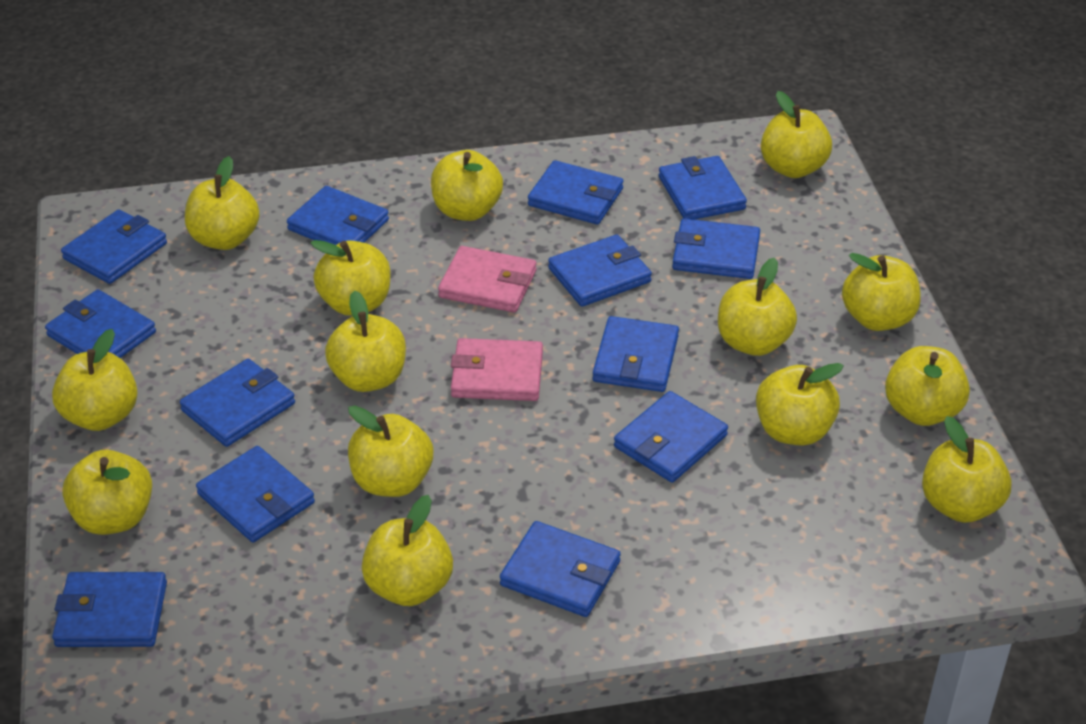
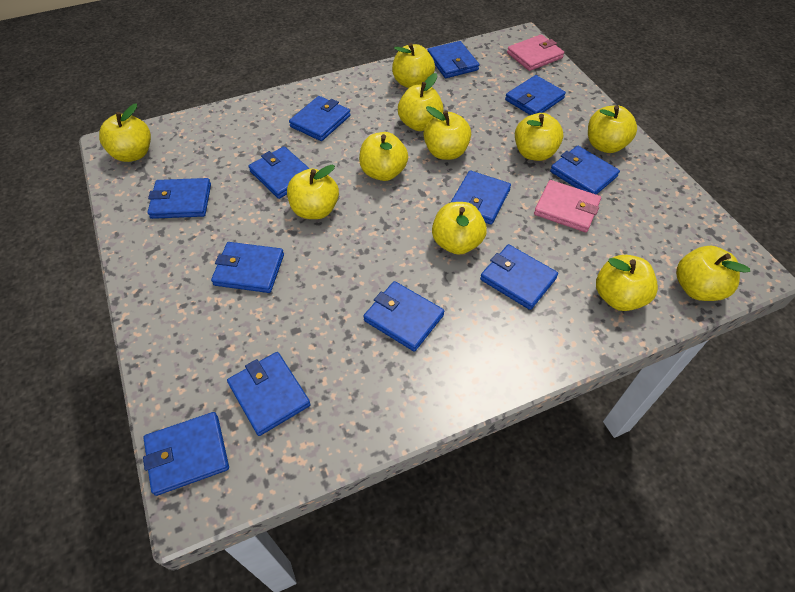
blue wallet: [45,289,156,358] [52,572,167,647] [61,209,167,284] [180,359,295,447] [196,446,315,543] [287,186,389,245] [500,521,621,617] [528,160,623,225] [548,235,652,307] [593,316,679,392] [614,391,728,483] [659,156,747,220] [672,218,760,279] = 13 -> [143,412,229,496] [148,178,211,219] [211,242,284,293] [227,352,311,436] [248,146,310,199] [289,96,351,141] [363,281,444,352] [428,41,479,78] [450,170,511,225] [480,244,558,310] [505,75,566,115] [550,146,620,195] = 12
yellow apple: [52,329,138,431] [62,450,152,535] [185,156,260,250] [311,240,390,316] [325,290,406,392] [348,405,433,497] [362,495,453,606] [431,150,503,221] [718,258,797,356] [756,363,844,446] [761,91,832,178] [842,253,921,331] [885,346,970,426] [922,416,1012,523] = 14 -> [99,104,151,162] [287,165,339,219] [359,132,408,181] [392,43,435,88] [398,73,444,131] [423,106,471,160] [432,202,487,255] [515,113,563,161] [588,105,637,153] [596,255,658,311] [676,246,750,301] = 11

